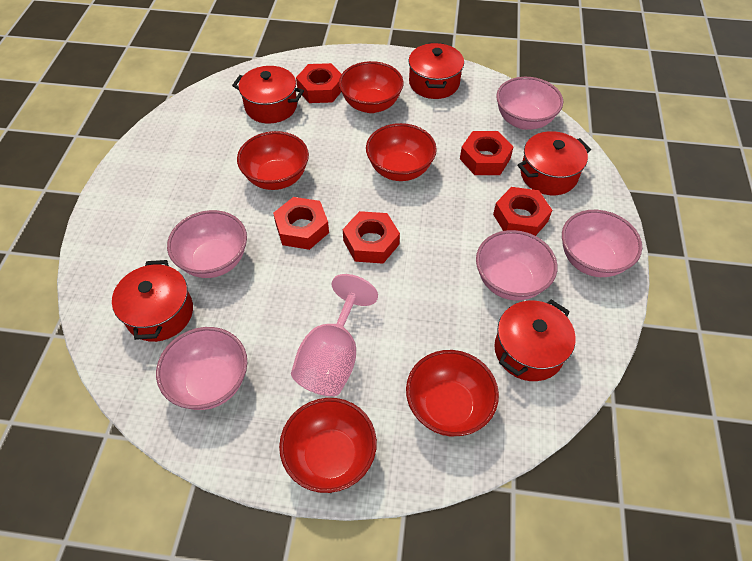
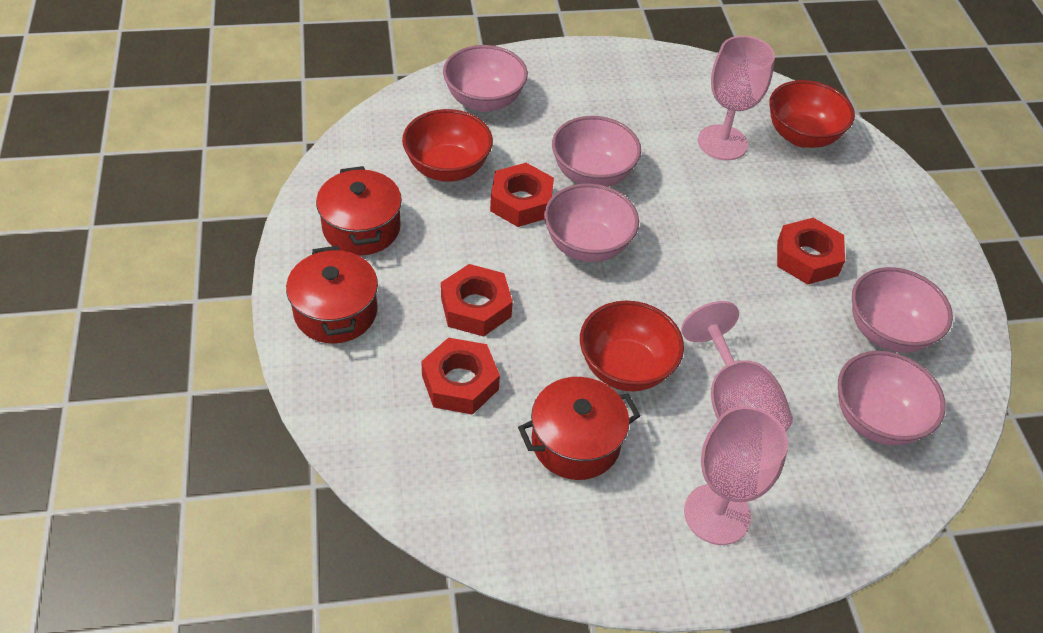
pink goblet: [291,274,378,396] = 1 -> [681,301,793,432] [684,406,788,545] [698,36,775,160] = 3
red bowl: [237,131,309,190] [279,398,377,493] [339,61,404,113] [366,123,437,181] [406,350,499,436] = 5 -> [402,109,493,182] [580,301,684,391] [769,80,855,148] = 3
red nut: [273,197,329,250] [296,63,341,103] [343,211,400,263] [460,131,514,175] [493,187,552,236] = 5 -> [421,337,500,415] [441,264,513,337] [490,163,554,227] [777,218,845,284] = 4
red pot: [112,260,193,342] [232,66,304,124] [408,43,464,99] [494,299,576,381] [517,131,591,195] = 5 -> [286,246,378,344] [316,166,402,255] [518,377,640,480] = 3

